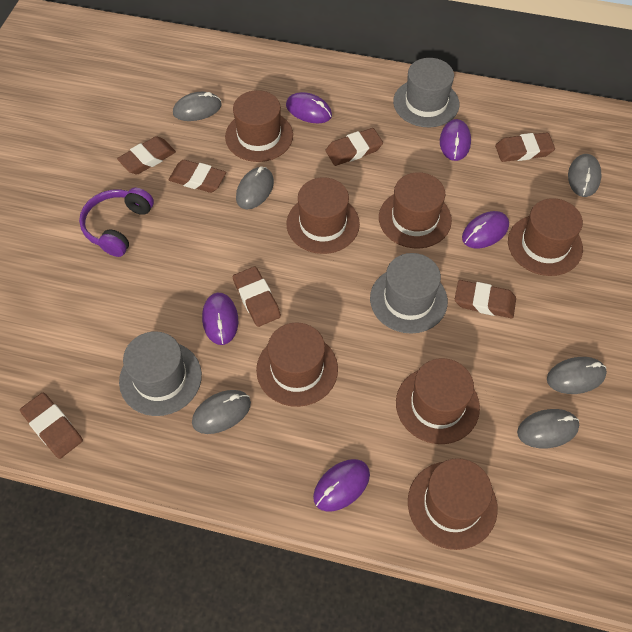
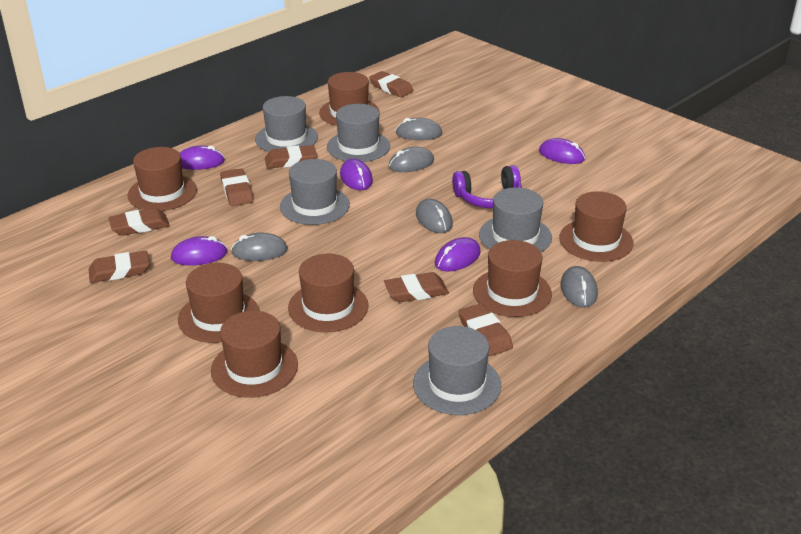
grey hat: [119,331,202,416] [370,253,448,334] [393,58,460,128] = 3 -> [255,96,318,152] [280,159,350,225] [327,104,390,162] [413,326,501,415] [479,187,552,252] = 5
grey mouse: [173,92,222,121] [192,390,251,434] [236,166,274,209] [517,409,579,448] [547,357,607,394] [568,154,601,197] = 6 -> [231,233,288,261] [388,147,434,172] [396,118,442,140] [416,199,453,233] [560,266,598,308] = 5

